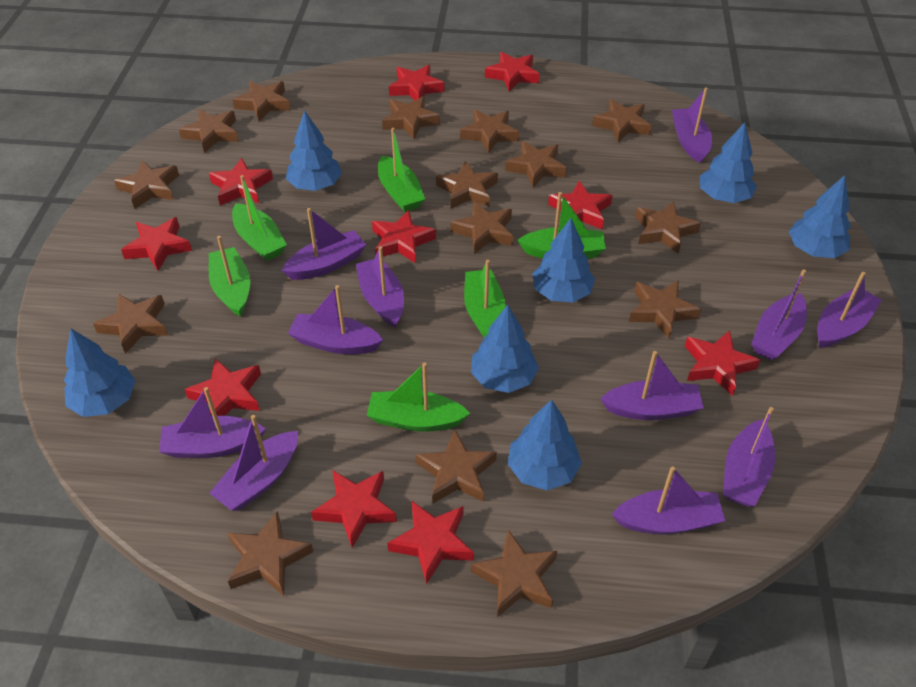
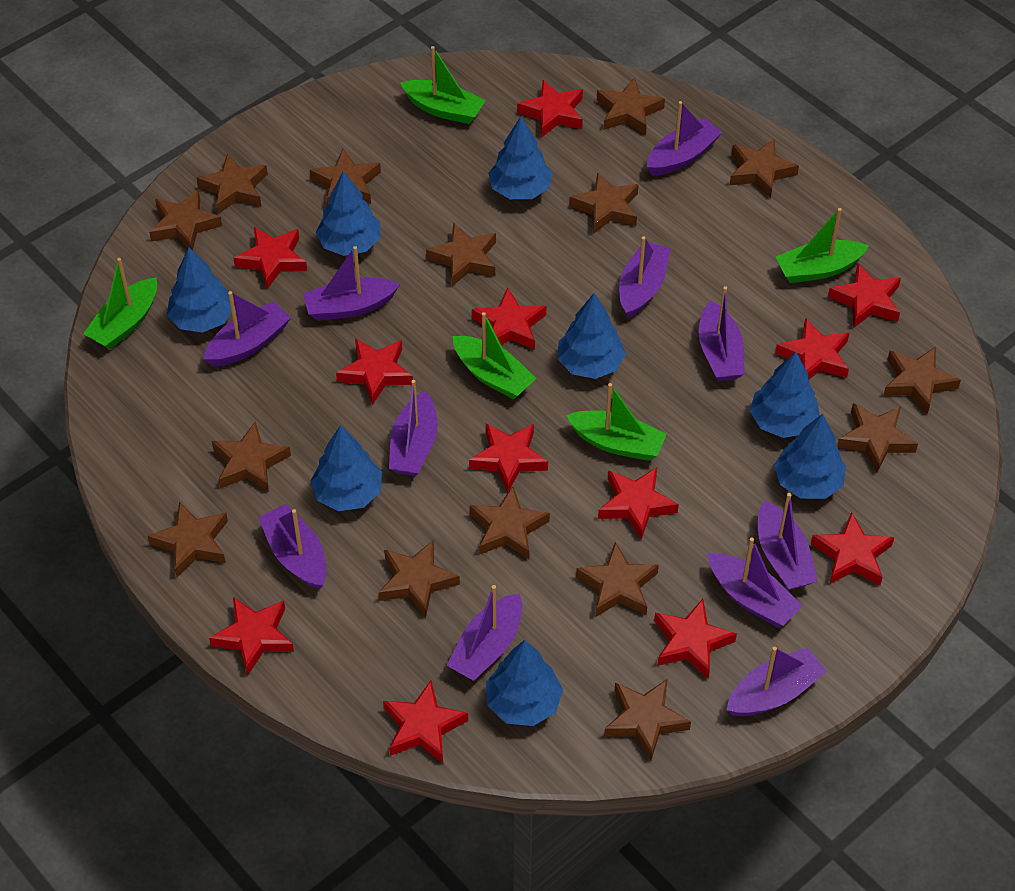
blue tree: [64,329,136,417] [286,110,342,191] [471,305,539,393] [508,399,582,490] [532,218,595,302] [700,122,757,203] [789,175,851,258] = 7 -> [167,247,231,333] [310,425,382,511] [316,171,381,256] [486,640,563,726] [488,116,552,199] [558,293,626,379] [750,352,820,438] [774,414,846,499] = 8
green boat: [209,236,250,317] [232,175,287,261] [367,363,470,432] [378,128,425,212] [464,260,506,338] [518,192,606,259] = 6 -> [83,258,157,349] [401,46,486,124] [452,312,537,399] [566,383,667,461] [776,208,869,283] = 5
red star: [121,217,192,271] [184,358,261,416] [209,158,273,206] [311,471,397,548] [372,210,436,263] [387,501,474,584] [389,65,445,101] [485,52,540,91] [548,181,613,230] [685,330,760,396] = 10 -> [209,597,294,675] [234,227,307,289] [336,339,413,405] [383,681,468,763] [469,423,548,492] [472,287,546,350] [517,80,583,137] [598,467,679,540] [654,599,737,679] [775,318,849,379] [811,512,894,586] [828,263,901,328] = 12

